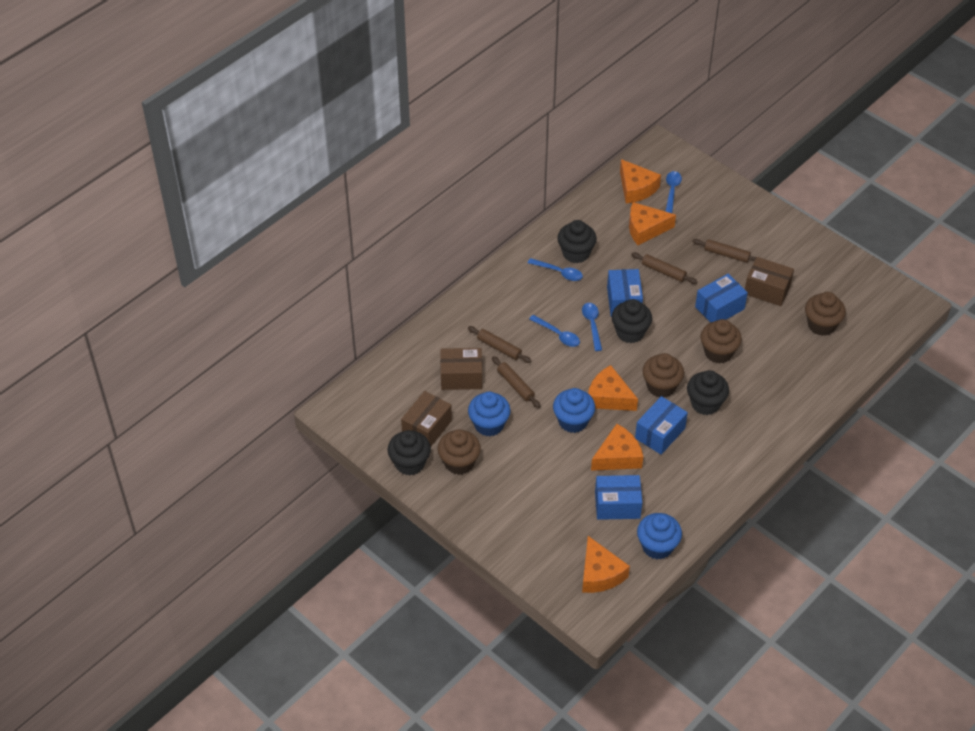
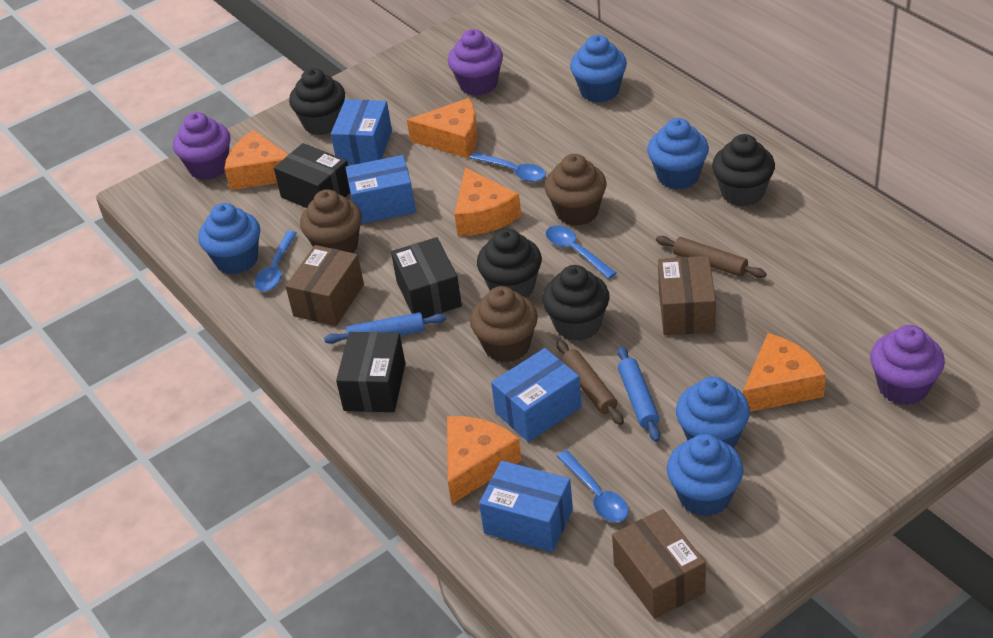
black box: none = 0 -> [274,143,350,208] [336,332,406,412] [391,237,462,319] = 3
blue cupcake: [468,392,510,436] [553,388,595,433] [637,513,682,560] = 3 -> [198,203,260,274] [570,35,627,103] [647,118,709,190] [667,434,744,517] [676,377,750,448] = 5
blue rolling pin: none = 0 -> [324,312,446,344] [617,346,661,442] = 2
brown cupcake: [437,429,481,475] [642,353,684,398] [701,319,742,363] [805,292,846,336] = 4 -> [300,189,362,253] [470,286,538,363] [544,154,607,226] = 3
brown rolling pin: [468,326,532,363] [492,356,540,408] [631,252,698,284] [692,239,756,263] = 4 -> [556,340,624,425] [656,236,767,278] = 2
purple cupcake: none = 0 -> [173,112,230,180] [448,29,503,96] [870,325,945,405] = 3

